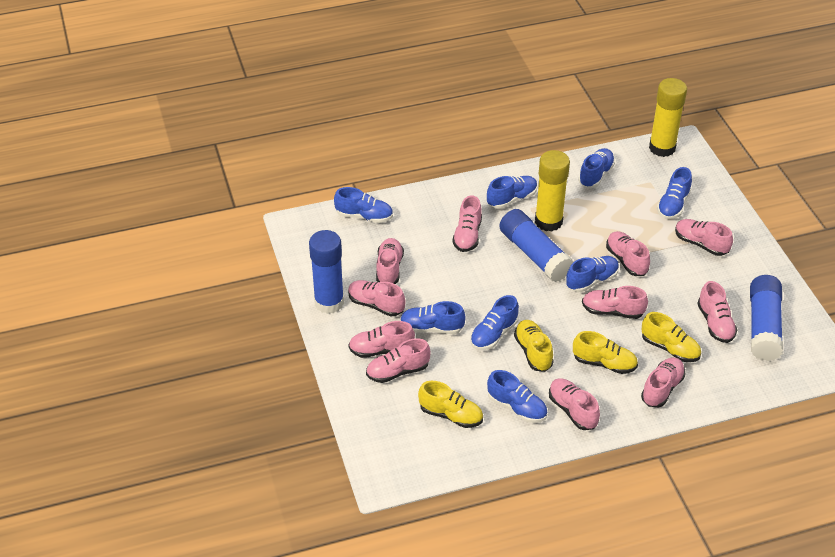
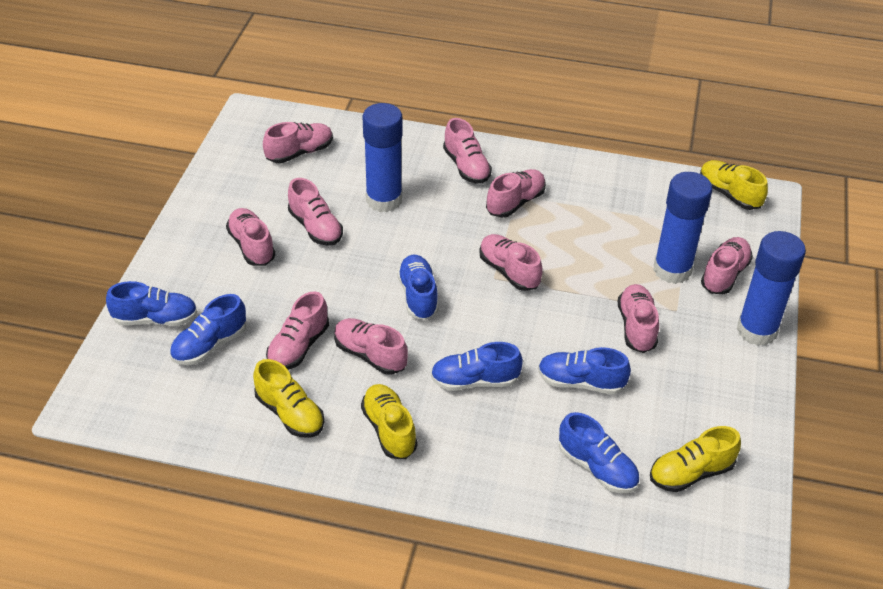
blue shoe: [334,187,393,223] [400,301,466,334] [470,295,519,350] [487,176,538,209] [487,370,548,423] [566,256,619,292] [578,148,615,188] [657,167,692,219] = 8 -> [106,281,197,326] [170,294,247,365] [397,255,439,320] [431,342,523,391] [538,347,631,395] [559,412,639,493] = 6
pink shoe: [348,280,405,317] [349,321,415,358] [366,338,431,383] [376,238,404,284] [452,195,482,252] [549,378,600,430] [582,286,648,319] [606,231,650,276] [641,357,685,407] [675,219,733,256] [697,281,737,343] = 11 -> [226,208,275,266] [263,122,333,163] [266,291,329,370] [288,178,343,246] [334,318,408,375] [443,118,492,184] [479,234,543,291] [486,169,546,217] [618,284,659,353] [701,237,753,294] = 10
yellow glue stick: [535,150,570,232] [649,78,687,157] = 2 -> none = 0

